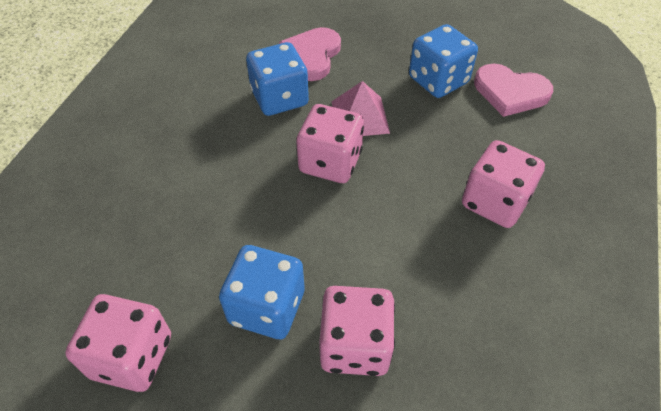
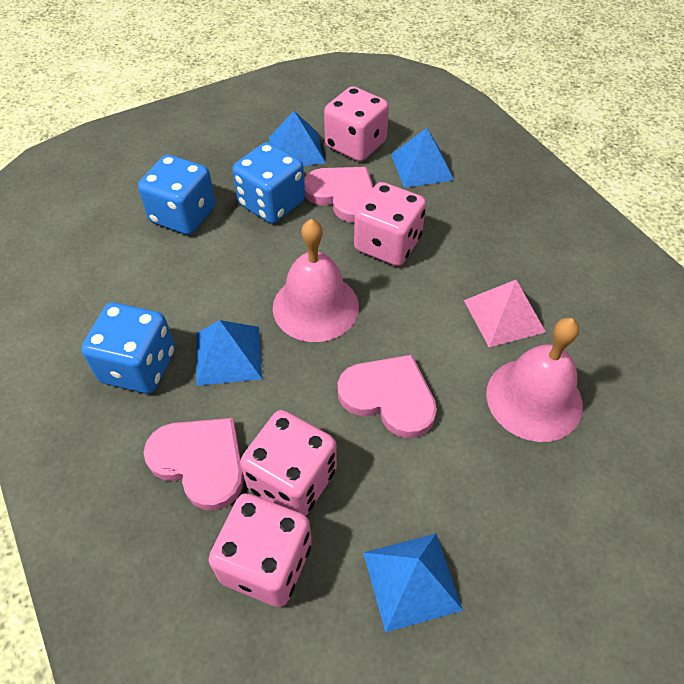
blue pyramid: none = 0 -> [196,320,262,386] [269,111,326,166] [363,534,463,633] [391,128,454,188] = 4
pink bell: none = 0 -> [273,219,359,342] [486,318,583,442] = 2
pink heart: [279,27,341,81] [474,64,553,117] = 2 -> [143,418,244,510] [304,167,373,223] [338,355,437,438] = 3

